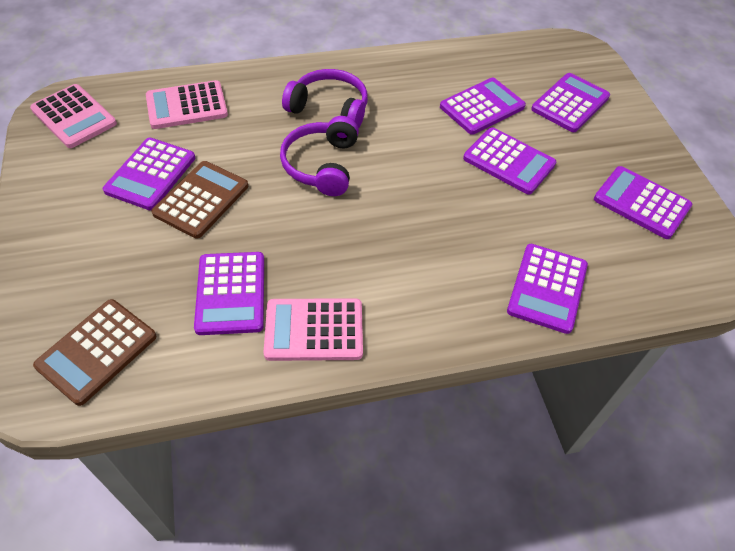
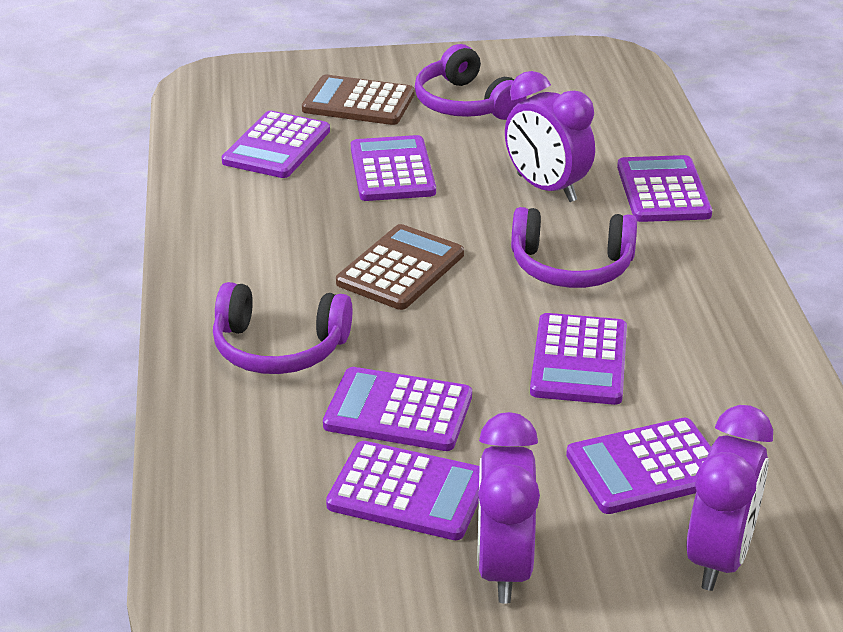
pink calculator: [30,84,117,148] [146,80,228,129] [264,298,363,361] = 3 -> none = 0
purple clock: none = 0 -> [477,412,540,604] [505,71,595,202] [686,405,773,591] = 3
purple headphones: [280,116,359,196] [282,69,368,129] = 2 -> [213,282,352,374] [415,44,527,120] [511,207,637,288] = 3

